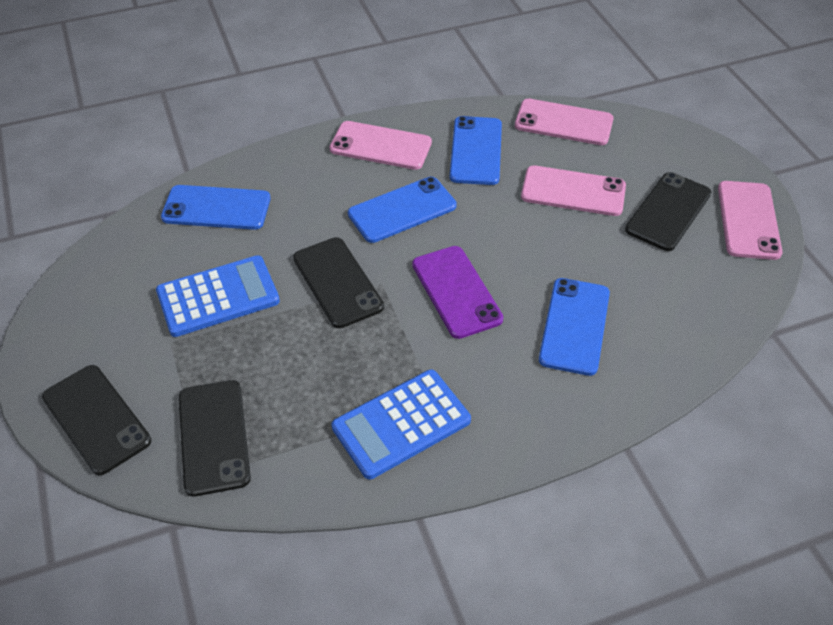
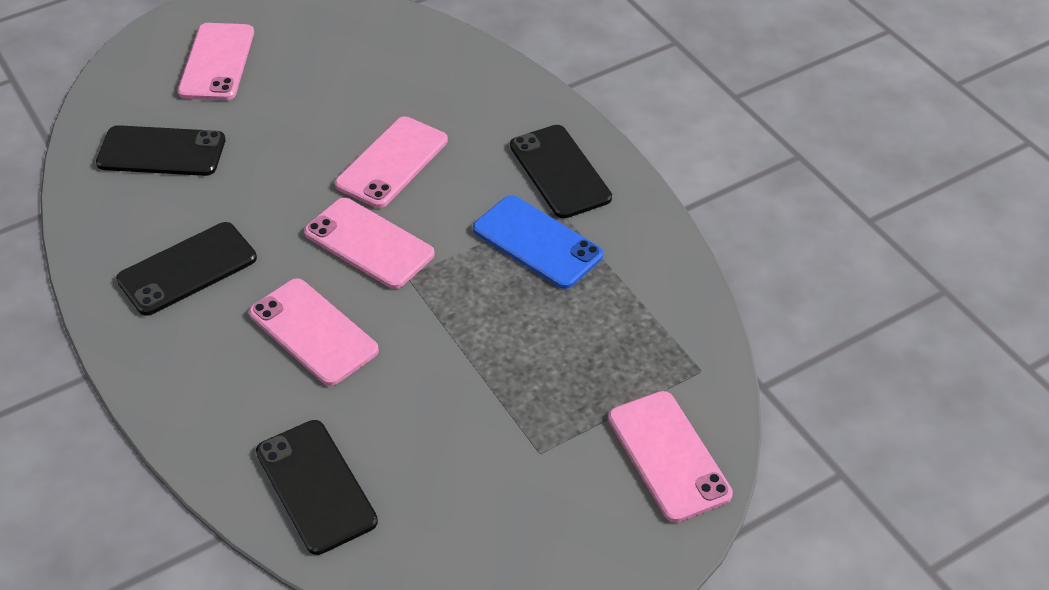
blue calculator: [156,255,280,337] [332,370,471,479] = 2 -> none = 0
blue phone: [161,185,271,230] [348,177,457,243] [450,116,502,185] [539,278,610,376] = 4 -> [473,195,603,289] = 1
pink phone: [330,121,432,170] [515,99,614,145] [521,165,626,216] [718,181,783,260] = 4 -> [178,23,254,100] [249,278,379,386] [304,198,435,289] [335,116,448,208] [608,391,733,523] = 5
purple phone: [412,246,503,339] = 1 -> none = 0

